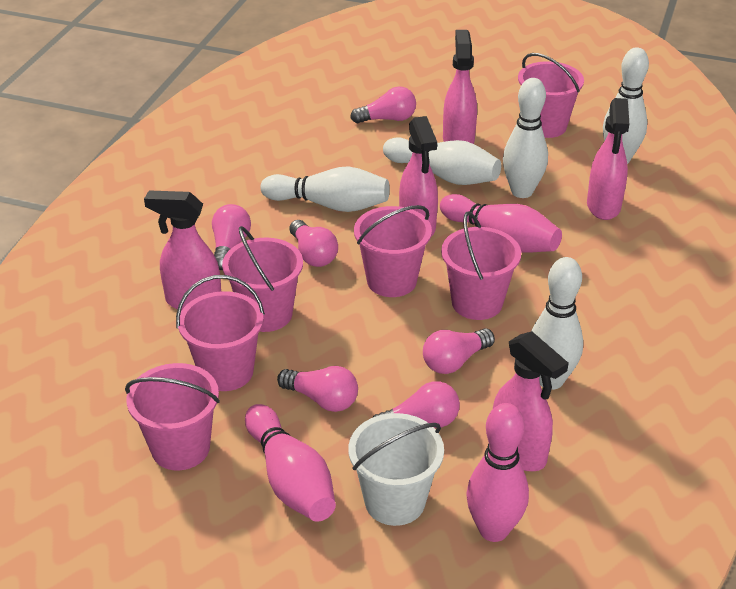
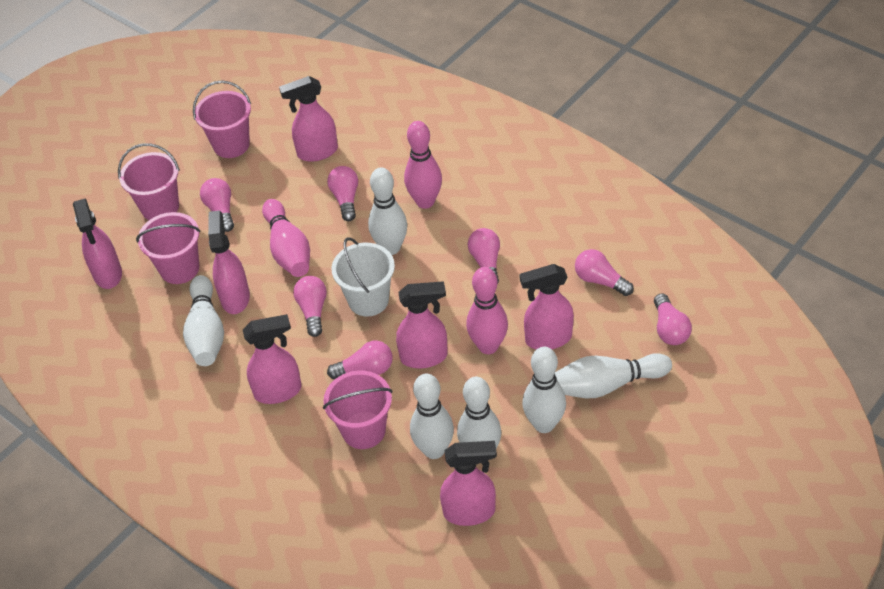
pink bucket: [125,363,220,470] [176,275,265,391] [222,226,303,332] [354,205,432,297] [441,212,521,320] [518,53,584,138] = 6 -> [118,143,180,220] [136,212,201,284] [193,80,251,158] [323,371,392,449] = 4
pink light bulb: [212,204,251,270] [277,366,358,412] [289,220,338,267] [350,87,416,123] [373,381,460,428] [423,329,495,374] = 6 -> [200,178,234,232] [293,276,327,337] [327,166,358,221] [327,341,393,379] [468,228,500,284] [575,249,634,296] [654,293,692,345] = 7
pink spray bottle: [144,190,221,311] [399,116,438,237] [443,30,477,144] [493,331,569,471] [587,98,629,220] = 5 -> [73,198,122,289] [208,210,250,314] [243,314,301,404] [279,76,338,162] [396,281,448,368] [440,441,497,526] [520,264,574,349] = 7
white bowling pin: [260,166,390,212] [383,137,501,185] [503,78,548,198] [531,257,583,390] [603,48,649,164] = 5 -> [183,275,224,366] [368,168,407,255] [410,373,454,459] [457,377,501,448] [522,347,566,433] [555,353,672,398] = 6

